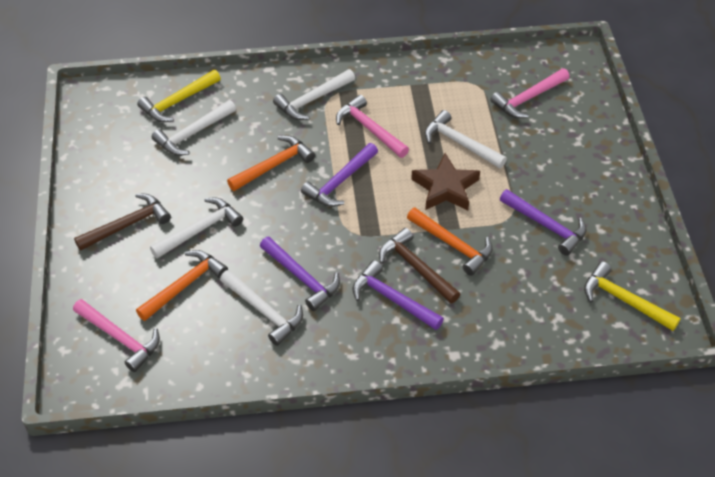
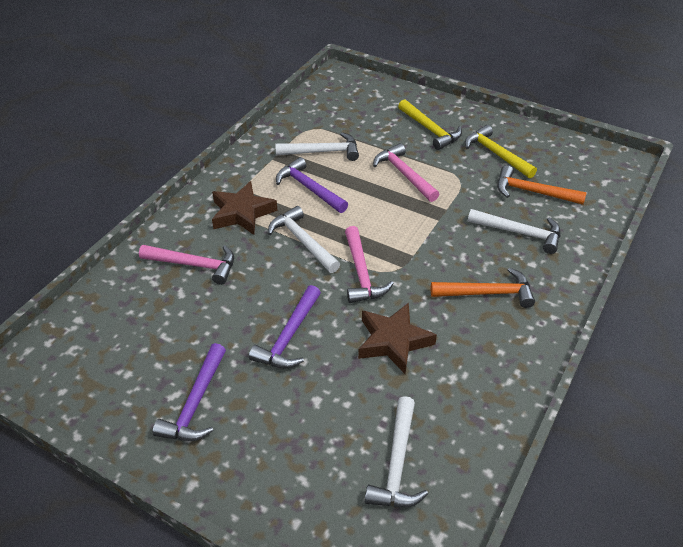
brown hammer: [74,194,171,251] [379,228,460,304] = 2 -> none = 0
brown star: [411,153,480,210] = 1 -> [212,181,278,235] [358,303,437,374] = 2
orange hammer: [136,250,228,321] [227,135,315,191] [407,208,493,276] = 3 -> [431,268,535,308] [497,165,587,205] = 2
purple hammer: [260,237,340,311] [301,143,378,207] [353,260,444,330] [500,189,587,256] = 4 -> [153,343,226,441] [249,285,321,368] [276,157,348,213] = 3
white hammer: [150,198,243,259] [152,100,236,156] [220,270,303,346] [273,69,355,120] [425,110,507,168] = 5 -> [268,206,340,273] [275,132,359,161] [365,396,428,507] [468,209,560,254] = 4

